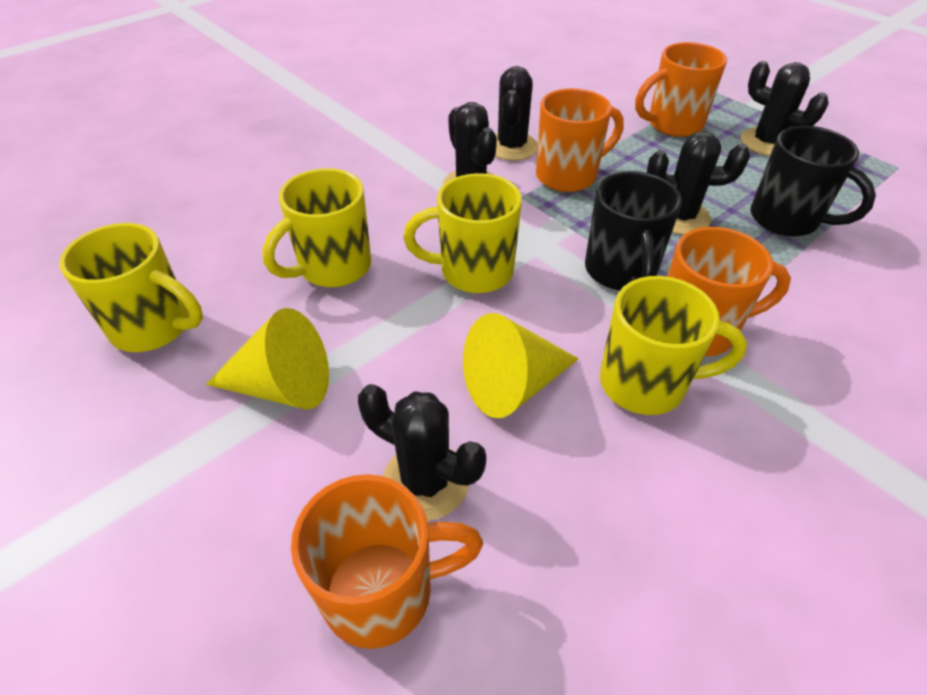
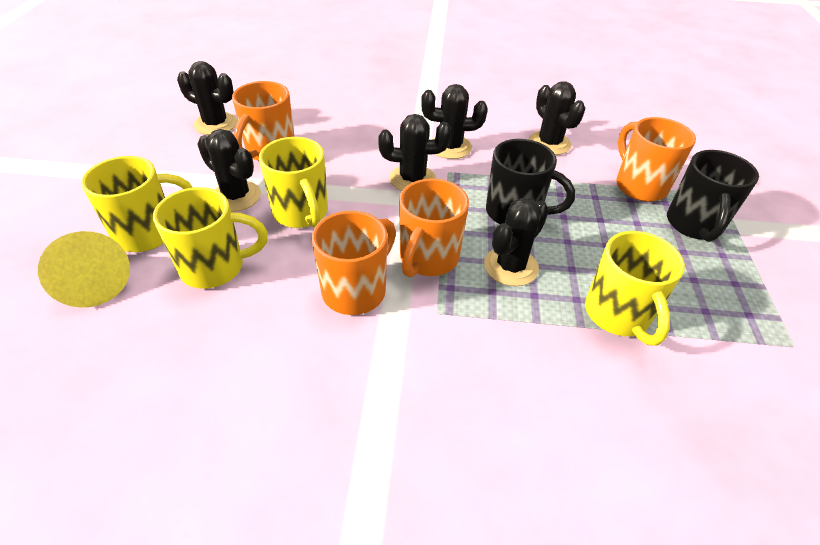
black cactus: [358,384,486,521] [443,102,497,185] [495,66,538,160] [647,131,750,235] [741,61,829,156] = 5 -> [177,61,237,135] [197,129,261,212] [378,114,451,191] [421,84,488,159] [484,198,549,286] [529,81,585,155] = 6
yellow cone: [206,308,329,410] [463,313,579,418] = 2 -> [38,231,130,308] = 1

